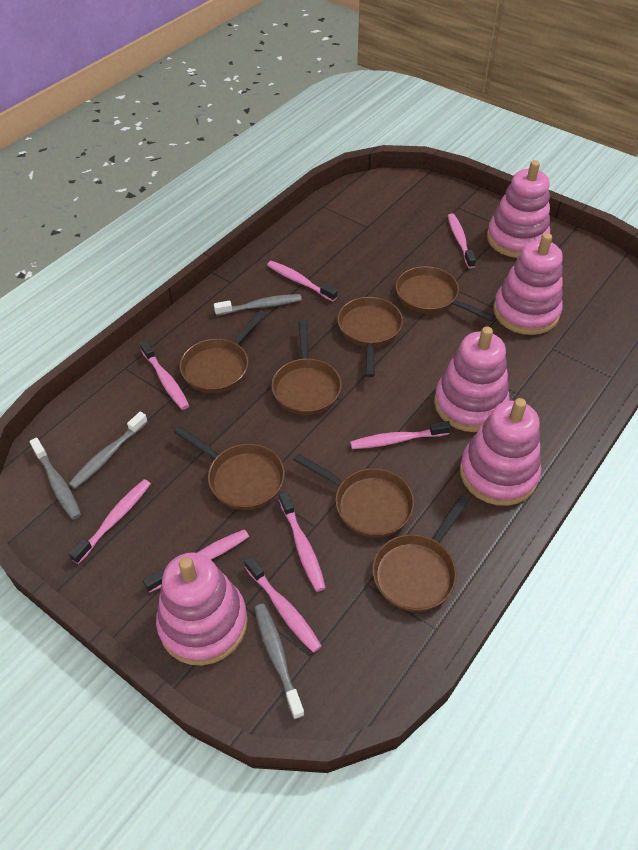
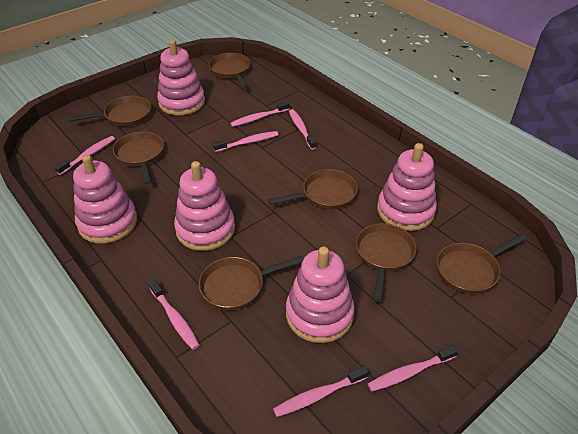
grey toothbrush: [30,438,81,520] [69,412,148,489] [214,294,302,316] [254,604,305,719] = 4 -> none = 0
pink toothbrush: [69,479,151,564] [140,341,189,410] [143,529,249,593] [244,556,322,653] [267,261,337,302] [279,491,326,592] [350,421,451,449] [448,213,476,269] = 8 -> [54,136,115,175] [148,279,200,350] [213,131,278,152] [230,101,290,127] [273,366,368,417] [289,109,316,150] [368,345,458,392] = 7

